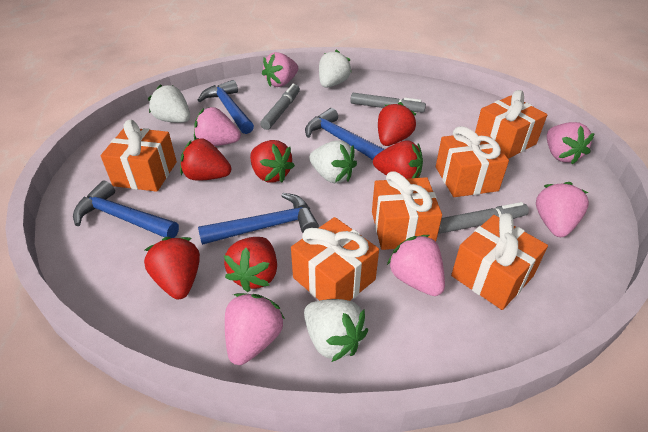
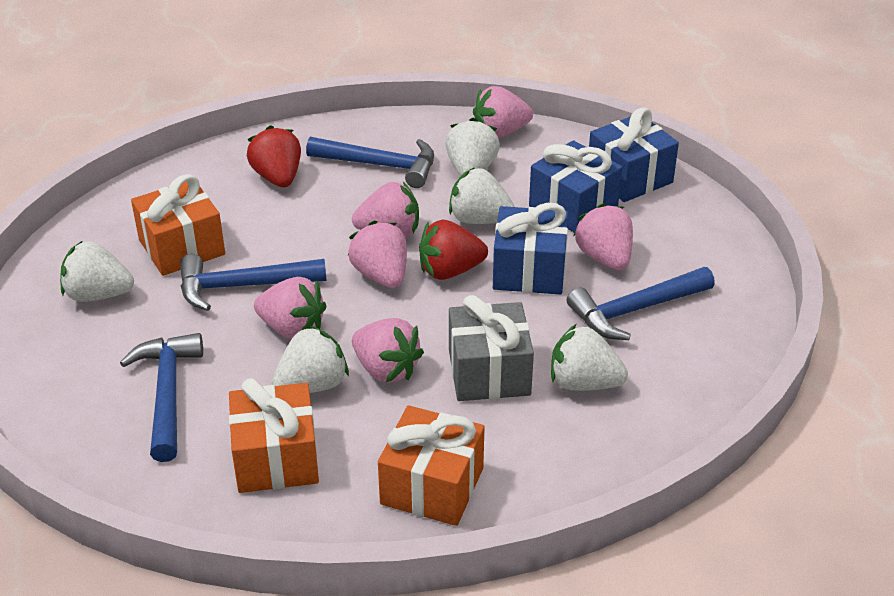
blue gift: none = 0 -> [493,203,568,295] [529,140,622,233] [589,107,679,202] = 3
grey gift: none = 0 -> [449,295,534,401] = 1
grey marker: [260,84,300,130] [350,93,426,112] [438,202,529,234] = 3 -> none = 0
orange gift: [101,120,177,192] [291,217,379,301] [372,171,442,250] [436,126,509,197] [451,213,548,310] [475,90,547,159] = 6 -> [131,174,225,276] [229,378,319,493] [378,405,485,526] = 3
red strawberry: [144,237,200,299] [180,138,231,181] [224,237,277,292] [250,140,295,183] [373,140,423,179] [378,102,416,146] = 6 -> [247,125,301,187] [419,220,488,280] = 2
white strawberry: [148,84,190,123] [304,299,368,362] [309,140,357,183] [319,49,351,88] = 4 -> [60,240,134,302] [272,325,349,393] [445,118,500,176] [449,167,515,224] [551,324,628,391] = 5

